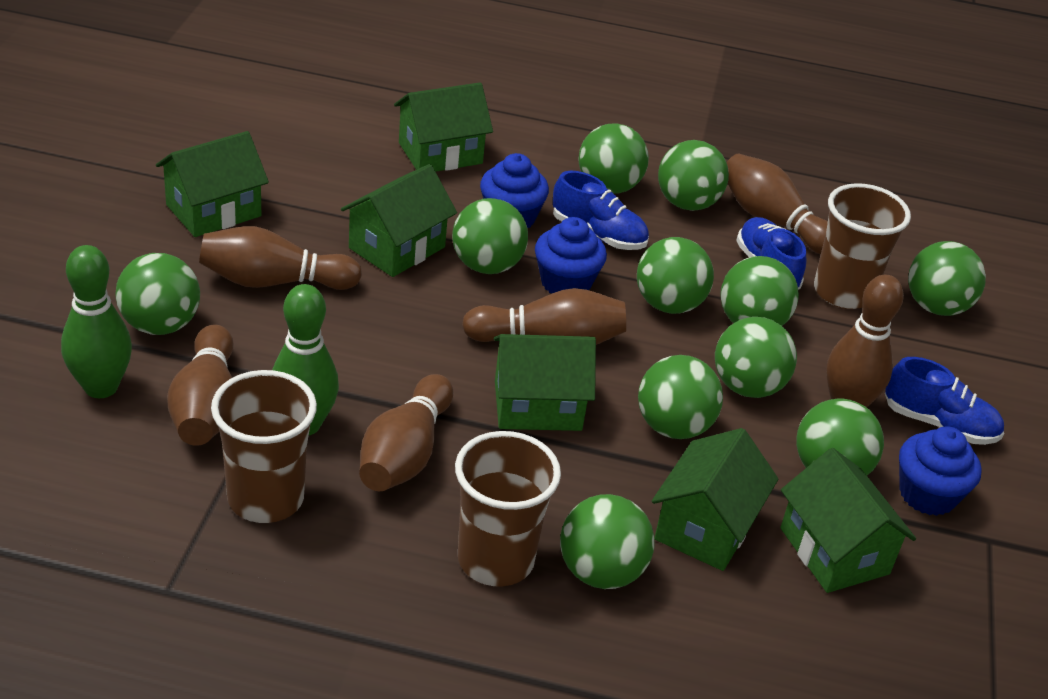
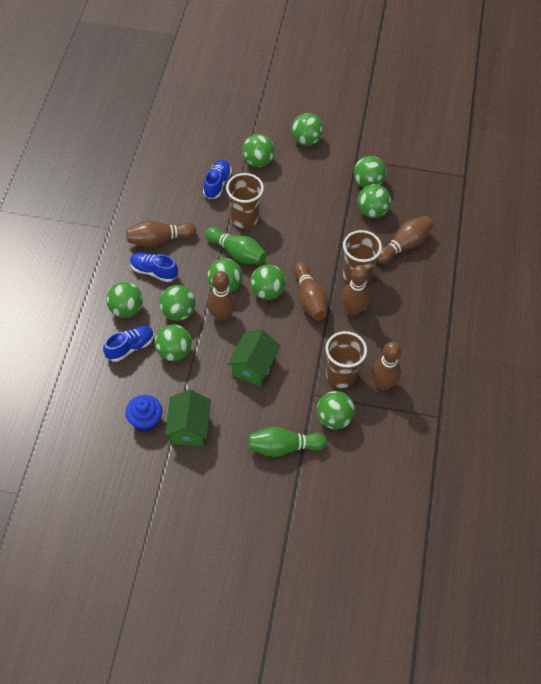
blue cupcake: [480,153,549,228] [535,217,607,293] [899,427,982,516] = 3 -> [125,395,162,432] = 1
green ball: [115,253,200,335] [452,198,528,274] [560,494,654,589] [579,123,649,194] [637,237,714,314] [638,355,723,439] [658,140,729,211] [715,317,797,398] [720,256,799,326] [796,399,884,475] [908,241,986,316] = 11 -> [106,282,143,318] [155,325,192,361] [159,285,196,321] [207,258,243,292] [242,134,275,167] [250,264,286,300] [291,113,323,146] [317,391,355,429] [354,156,386,188] [357,184,391,218] = 10
green house: [156,131,269,237] [341,164,457,277] [394,83,493,172] [494,334,596,431] [652,428,778,571] [780,448,916,593] = 6 -> [165,390,211,446] [227,329,280,386] = 2

